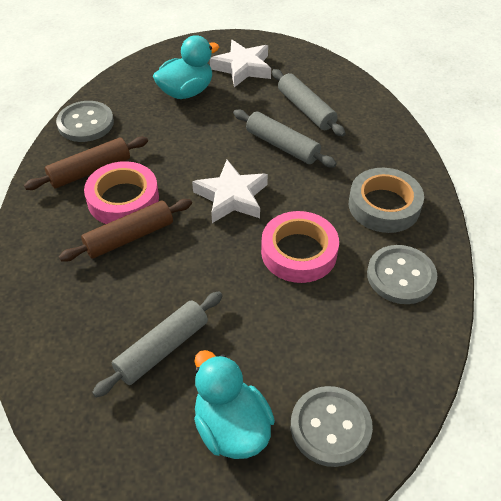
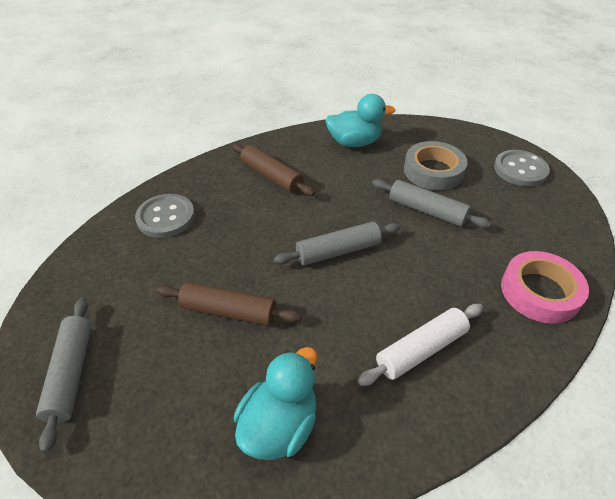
grey button: [56,101,114,142] [291,386,373,467] [367,245,437,304] = 3 -> [135,194,195,238] [494,150,550,187] = 2
pink tape: [84,161,159,224] [261,211,339,283] = 2 -> [501,251,589,324] = 1
white rolling pin: none = 0 -> [358,304,483,386] = 1
white star: [192,160,268,223] [210,40,271,87] = 2 -> none = 0

